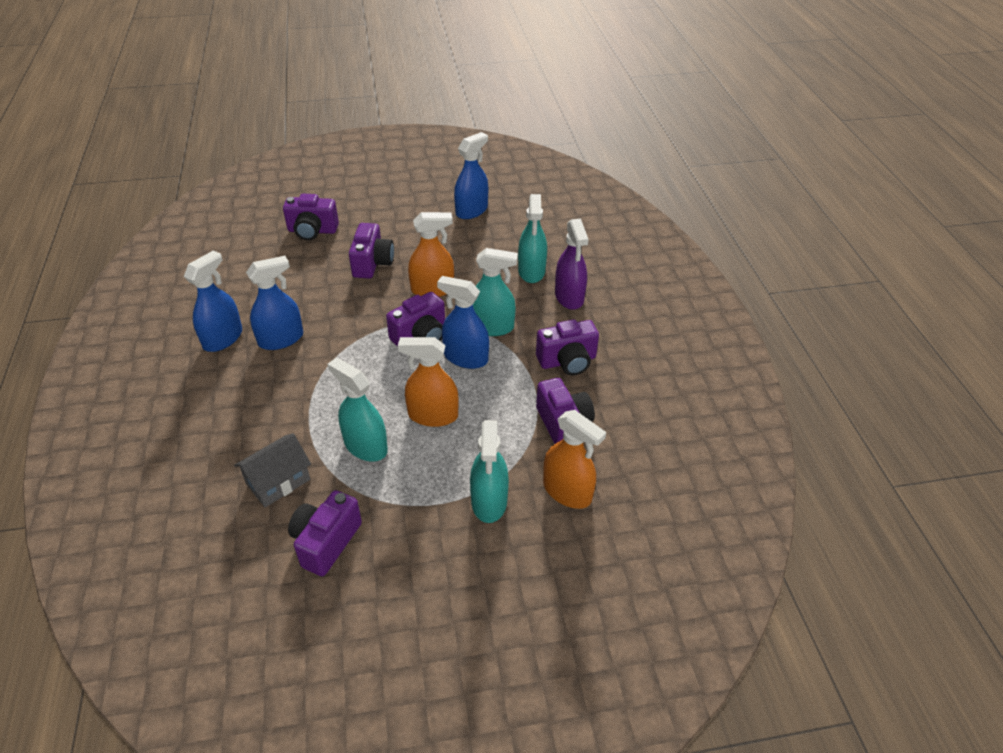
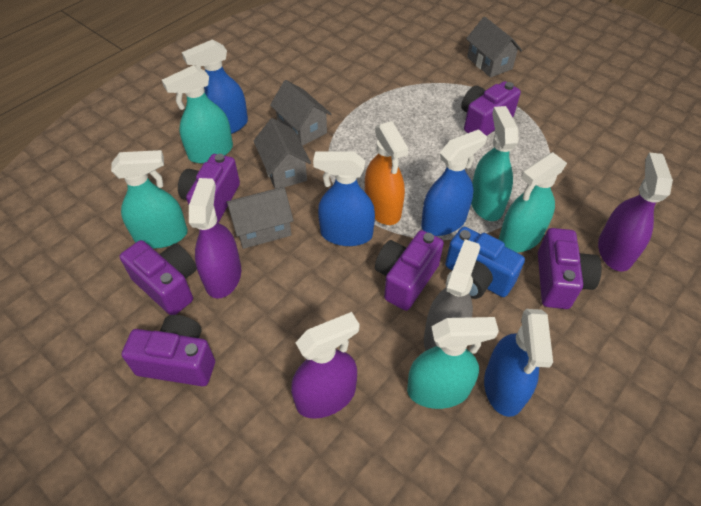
blue camera: none = 0 -> [445,227,525,299] = 1
grey house: [234,433,311,507] = 1 -> [226,187,294,249] [254,118,311,189] [270,80,331,146] [466,17,522,78] = 4
grey spray bottle: none = 0 -> [424,239,480,351] = 1
orange spray bottle: [398,337,459,427] [408,212,454,297] [543,410,606,509] = 3 -> [365,121,409,225] = 1
purple spray bottle: [555,218,588,310] = 1 -> [189,178,241,299] [291,312,359,419] [598,153,673,271] = 3
turquoise spray bottle: [327,358,388,462] [470,420,509,523] [473,248,518,336] [518,194,547,283] = 4 -> [111,150,188,248] [162,65,233,163] [407,317,499,409] [471,106,519,221] [499,152,567,253] = 5

